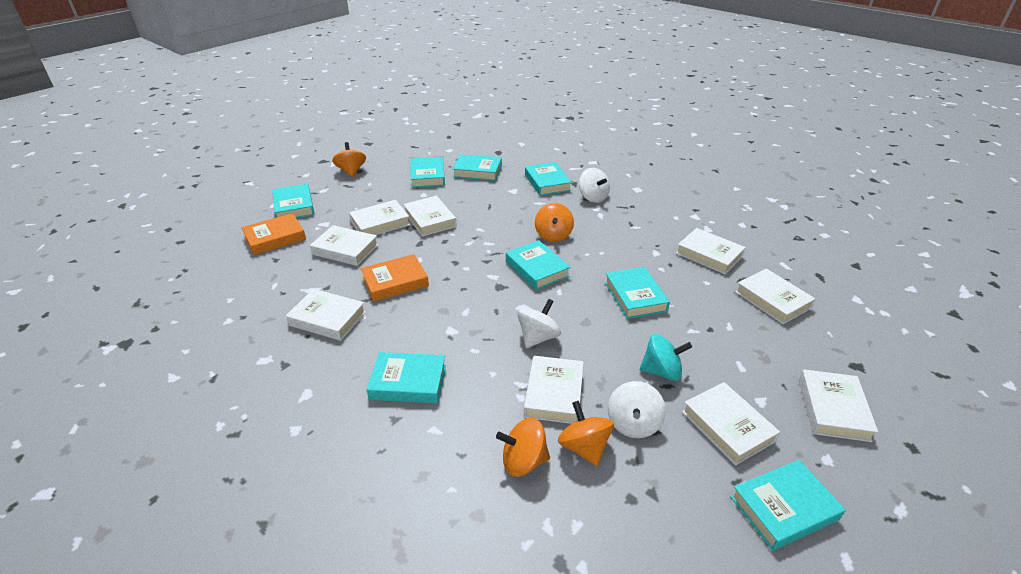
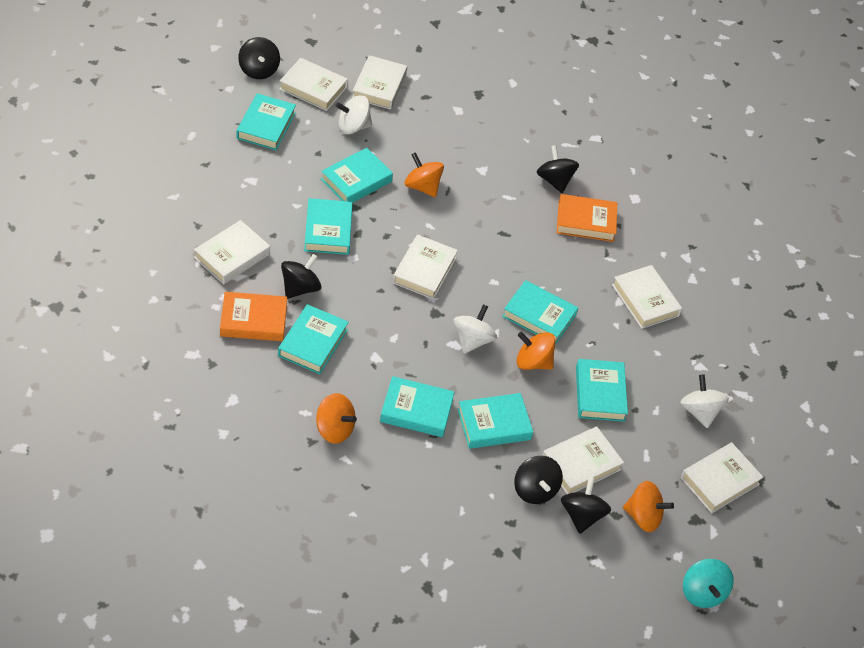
black spinning top: none = 0 -> [238,37,280,79] [281,254,321,299] [514,456,563,504] [537,145,579,193] [561,477,611,534] = 5
white book: [286,289,366,341] [310,225,379,266] [349,200,410,235] [403,196,457,237] [524,356,584,424] [676,228,746,274] [682,382,780,465] [735,268,815,324] [799,370,878,442] = 9 -> [194,220,270,284] [279,58,348,111] [352,55,407,110] [393,234,458,299] [542,426,624,494] [612,265,682,329] [681,442,763,513] = 7

